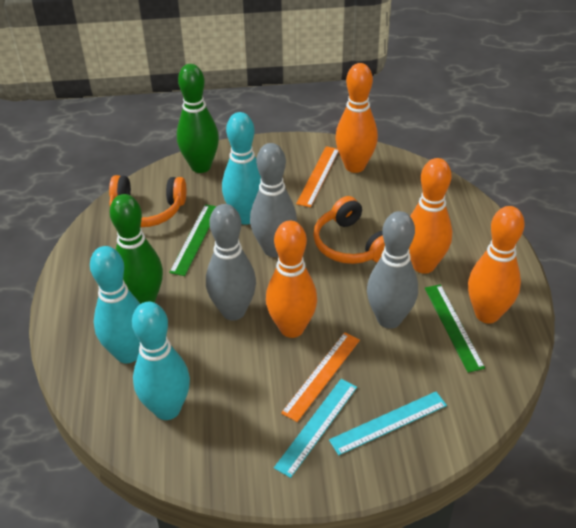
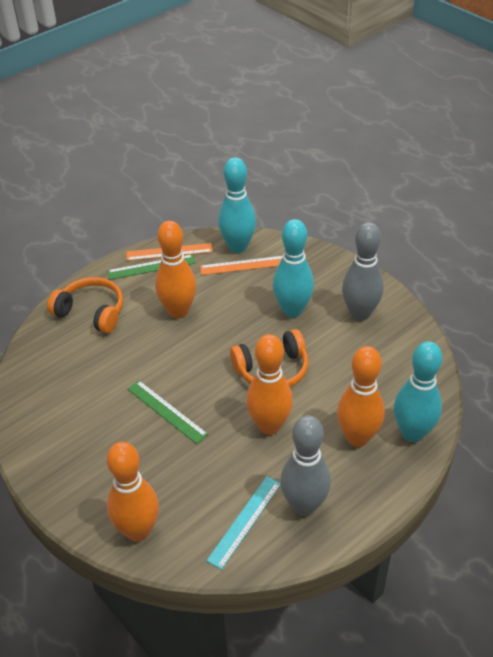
green bowling pin: [110,194,163,304] [177,64,219,173] = 2 -> none = 0
grey bowling pin: [206,204,256,321] [250,143,297,257] [367,211,418,329] = 3 -> [280,415,331,516] [342,222,384,321] = 2
turquoise ruler: [274,379,357,478] [329,392,447,455] = 2 -> [206,476,281,570] = 1

